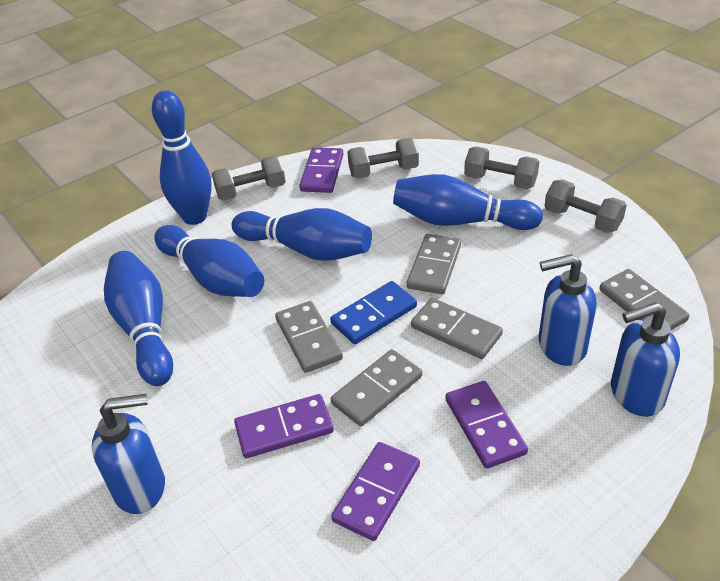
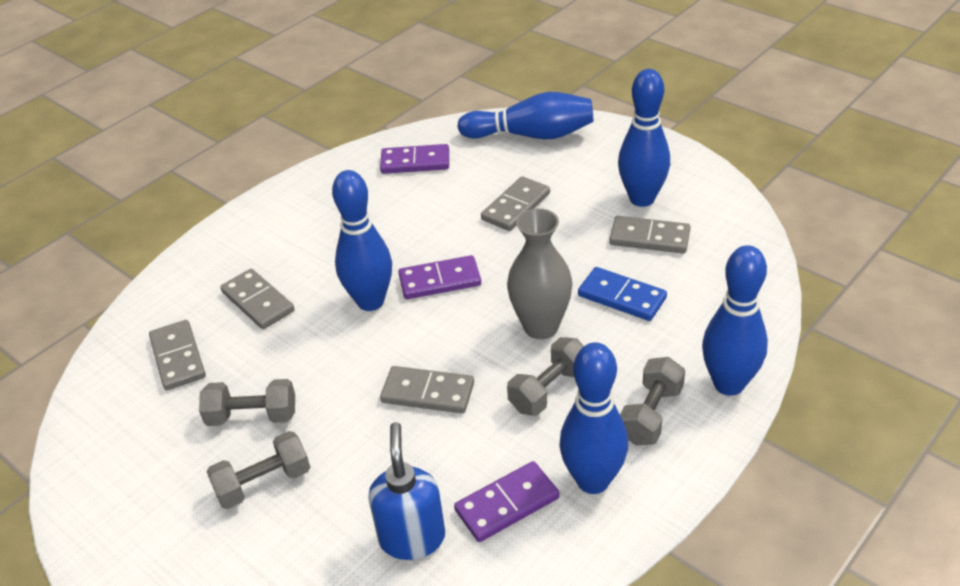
blue soap dispenser: [92,394,165,514] [539,254,596,366] [611,302,680,417] = 3 -> [368,422,445,560] = 1
grey vase: none = 0 -> [507,208,572,339] = 1
purple domino: [234,394,334,458] [299,147,343,193] [331,442,420,541] [446,381,528,469] = 4 -> [380,144,449,174] [398,255,481,299] [454,461,560,542] = 3

